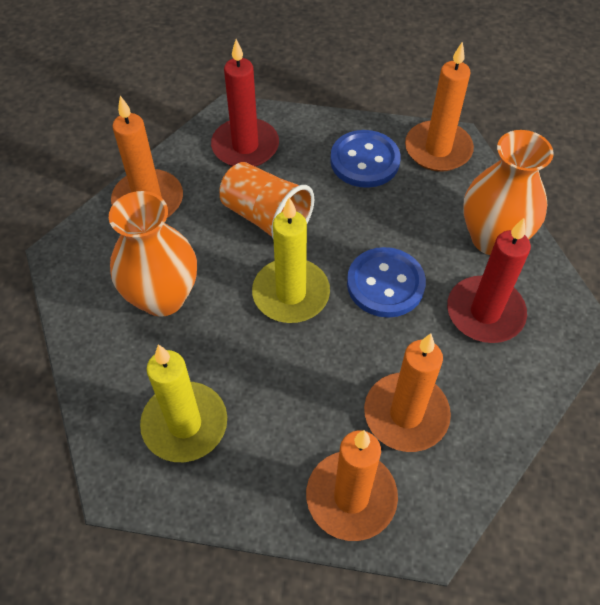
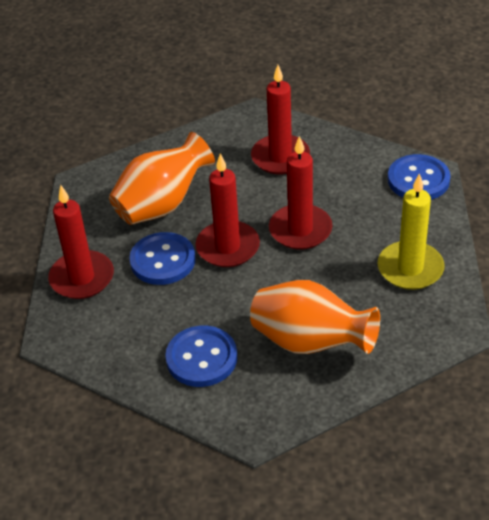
blue button: [330,130,401,188] [347,247,426,318] = 2 -> [129,232,196,285] [165,326,237,387] [388,154,450,200] = 3
orange candle: [111,96,183,218] [306,430,398,541] [364,333,451,452] [405,41,474,172] = 4 -> none = 0
orange cup: [220,162,314,238] = 1 -> none = 0
red candle: [211,39,279,167] [447,218,531,343] = 2 -> [48,185,114,299] [196,153,260,267] [251,65,310,174] [269,136,332,250] = 4
yellow candle: [140,345,227,462] [252,197,330,323] = 2 -> [378,173,444,290] = 1

